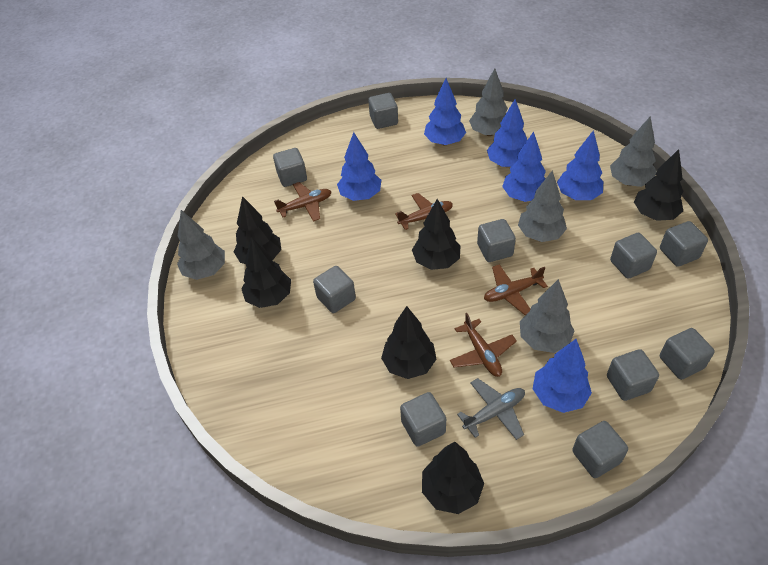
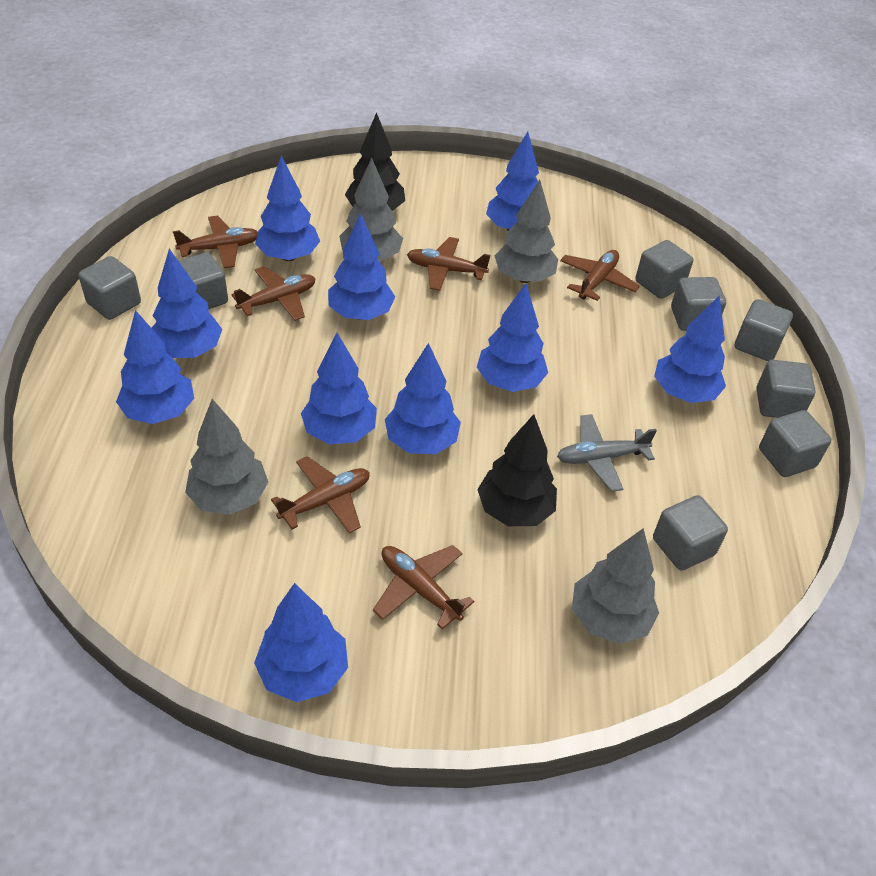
black tree: [234,196,281,264] [241,237,291,308] [381,306,437,379] [412,199,460,270] [422,442,484,514] [634,149,683,221] = 6 -> [345,112,405,211] [477,414,557,526] = 2
blue tree: [337,132,381,201] [424,78,466,145] [487,99,527,167] [502,131,546,202] [533,339,592,413] [557,130,603,200] = 6 -> [116,310,194,424] [152,249,222,358] [254,583,348,702] [255,156,320,261] [301,333,377,444] [328,213,395,320] [385,343,461,454] [477,283,548,392] [486,132,539,231] [654,295,726,403] = 10
brown plane: [274,182,332,222] [395,193,453,230] [450,313,517,377] [484,264,548,315] = 4 -> [173,215,258,268] [232,266,316,321] [271,456,370,533] [373,545,474,630] [407,237,491,291] [560,250,640,301] = 6
grey cube: [273,148,307,187] [313,266,356,313] [368,93,398,129] [400,392,446,447] [477,219,516,262] [572,421,628,478] [607,349,659,401] [610,233,657,279] [660,221,708,267] [660,328,715,380] = 10 -> [79,256,141,320] [179,252,228,309] [636,240,693,299] [653,495,728,571] [671,277,726,331] [735,299,793,361] [757,360,816,418] [759,410,831,477] = 8
grey tree: [177,210,225,280] [469,68,508,136] [518,170,567,242] [520,279,575,353] [610,117,657,187] = 5 -> [185,399,268,515] [339,158,403,261] [495,179,558,283] [572,528,659,644] = 4

